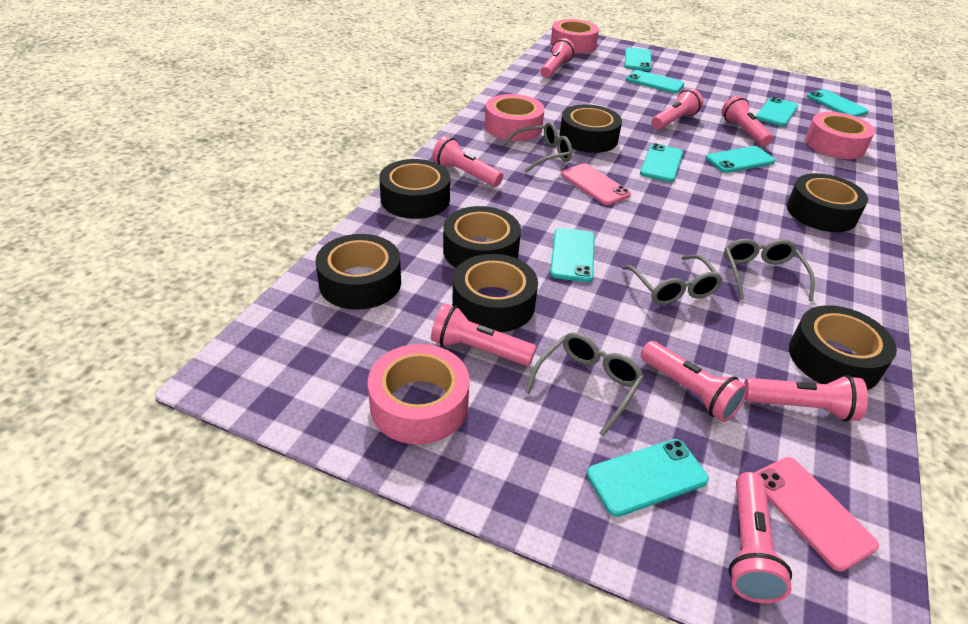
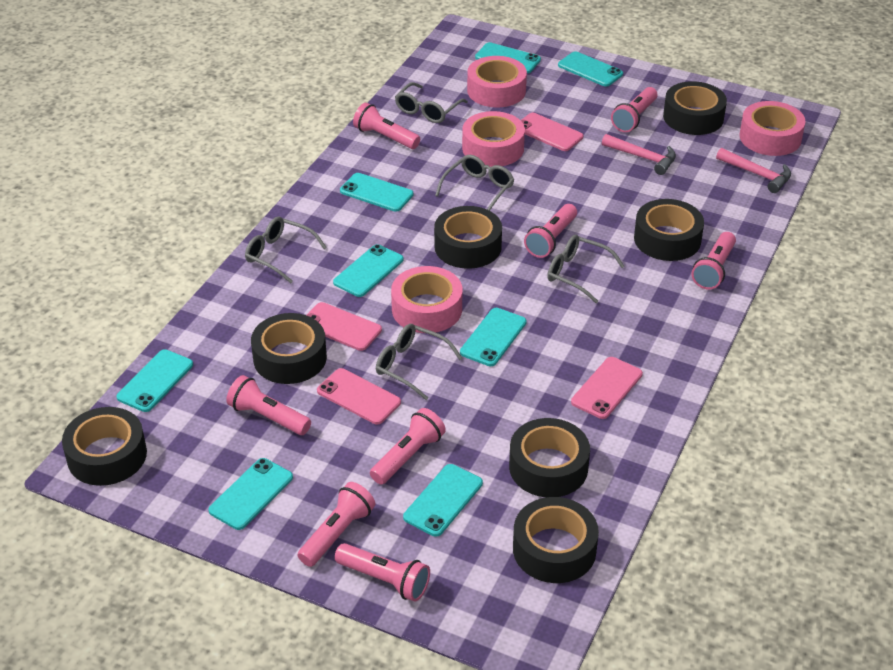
grey glasses: [502,122,572,173] [525,332,644,436] [622,254,723,305] [724,239,815,301] = 4 -> [245,217,327,283] [376,324,462,400] [395,82,468,123] [435,155,514,211] [547,235,625,303] = 5
pink hammer: none = 0 -> [602,134,676,175] [716,148,791,193] = 2
pink phone: [561,163,631,205] [755,457,879,572] = 2 -> [307,302,382,351] [317,368,401,424] [521,113,583,151] [571,357,643,419] = 4

